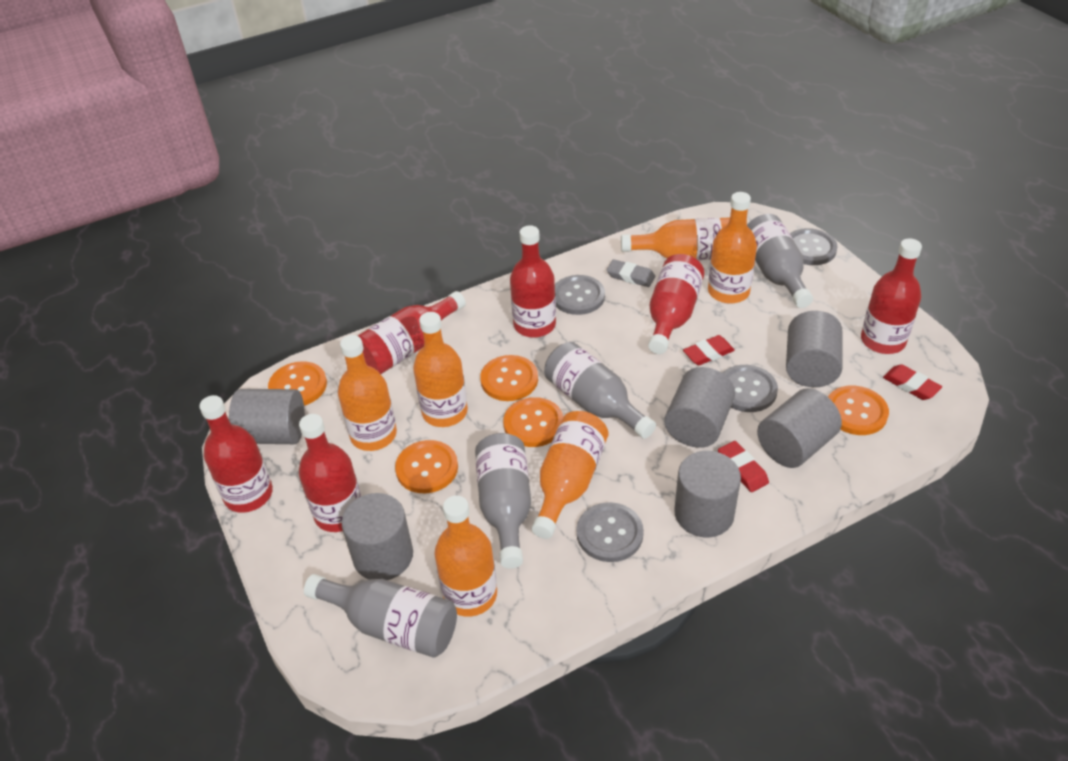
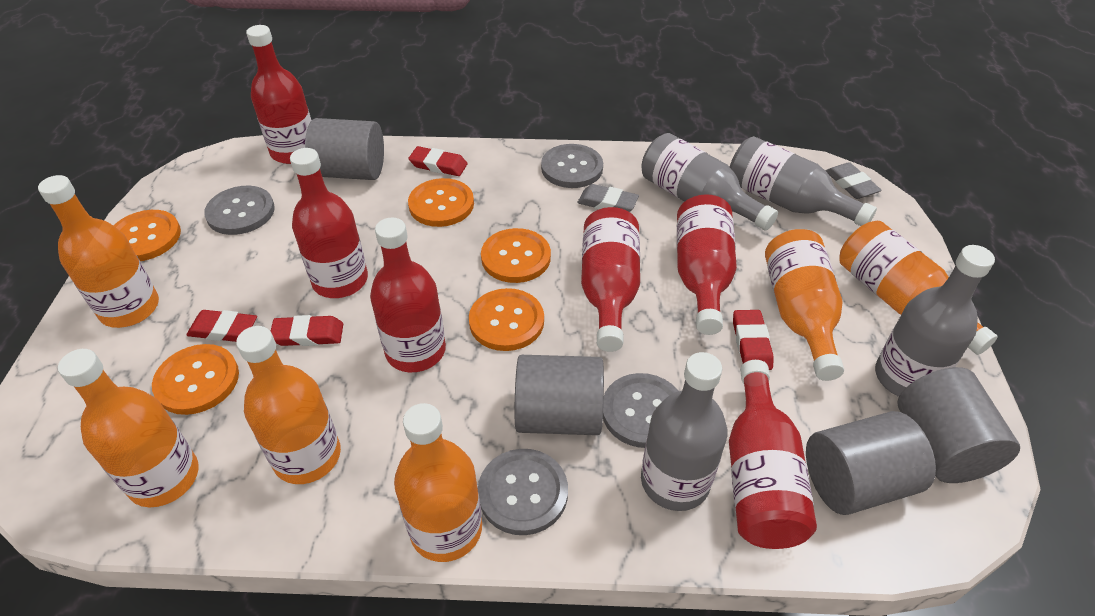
grey cylinder: [229,389,305,444] [341,493,413,580] [664,367,735,448] [674,451,741,537] [757,388,842,468] [786,311,842,387] = 6 -> [305,118,384,180] [515,355,604,435] [806,411,936,515] [897,367,1020,483] = 4
grey eraser: [607,259,655,287] = 1 -> [577,184,639,212] [826,162,882,199] = 2
red eraser: [683,335,735,365] [718,441,769,492] [883,364,942,400] = 3 -> [186,310,257,342] [271,315,343,346] [408,146,468,176] [733,310,774,370] = 4

